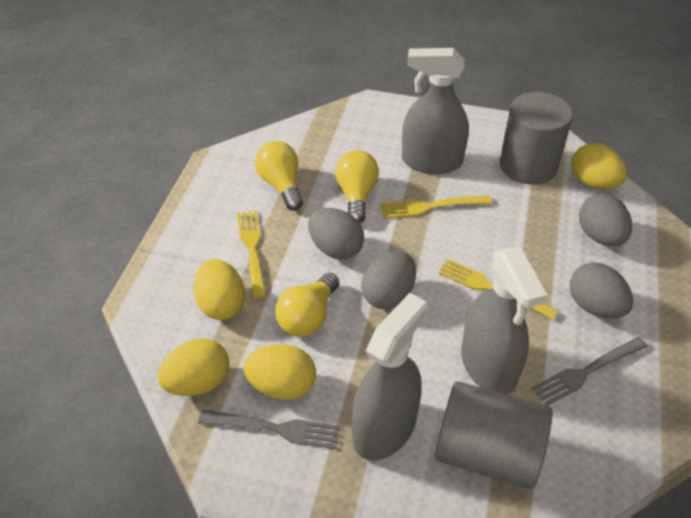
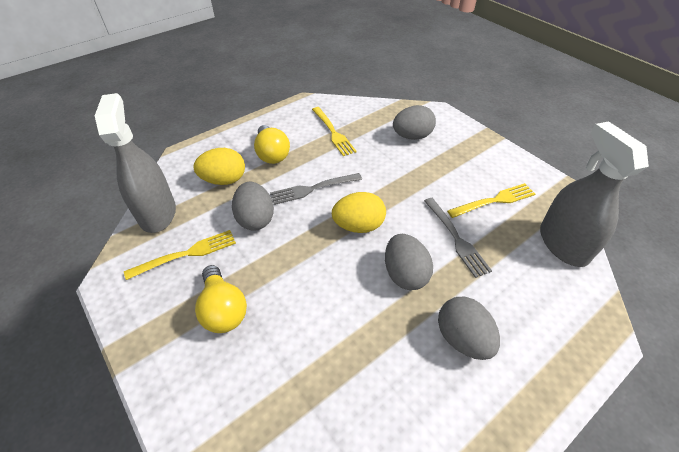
grey cylinder: [435,381,552,489] [500,92,573,185] = 2 -> none = 0
grey spray bottle: [352,293,427,461] [402,48,469,174] [461,247,547,395] = 3 -> [95,93,176,233] [540,121,649,267] = 2
yellow egg: [157,338,229,396] [193,259,245,320] [243,344,316,400] [571,143,627,190] = 4 -> [193,148,245,185] [332,192,386,233] = 2
yellow light bulb: [255,141,303,211] [275,273,339,337] [335,150,379,223] = 3 -> [195,265,247,333] [254,125,290,164] = 2

